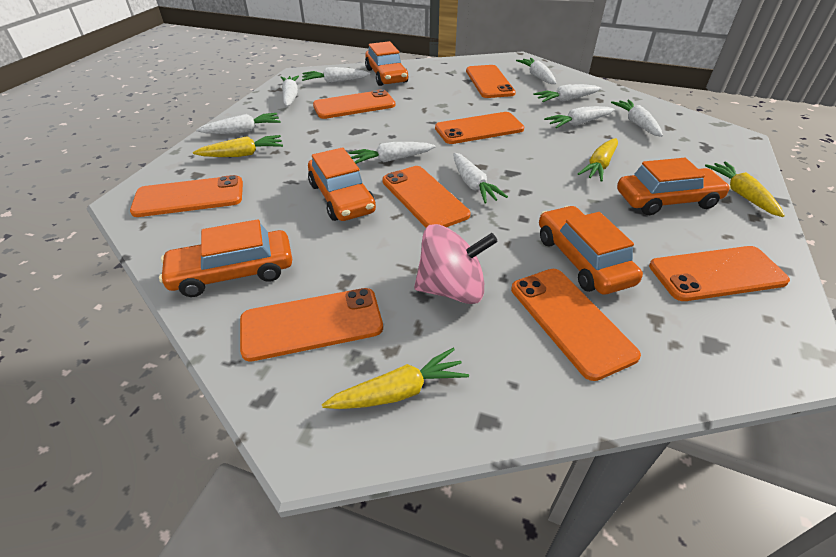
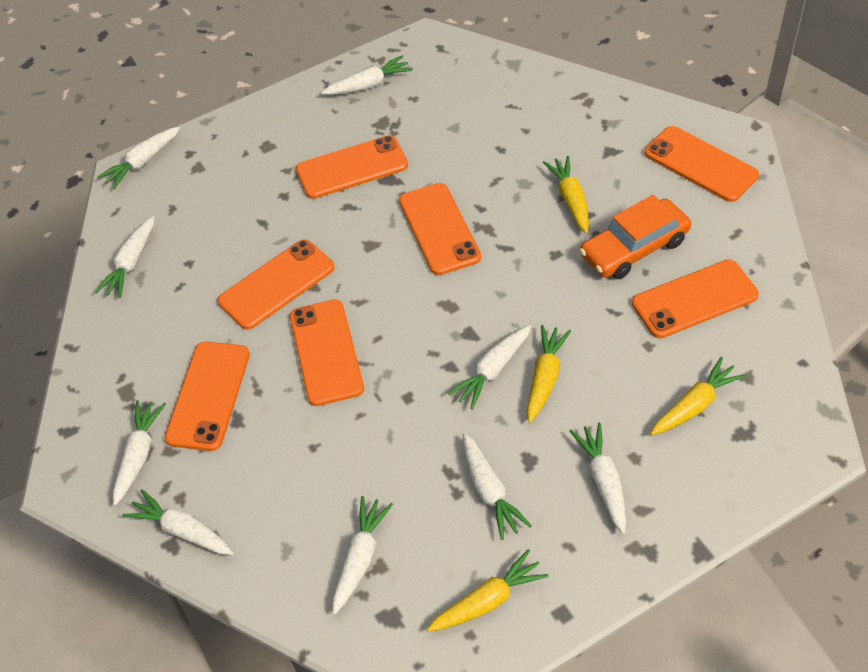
orange car: [159,219,292,297] [308,147,376,221] [365,41,409,86] [539,206,643,295] [617,158,731,215] = 5 -> [579,195,691,279] = 1
orange phone: [130,175,243,217] [240,288,383,362] [313,89,396,119] [382,166,471,228] [435,112,524,144] [466,65,516,98] [511,269,641,381] [649,246,790,301] = 8 -> [165,342,250,451] [218,239,335,330] [290,299,364,406] [296,135,408,199] [399,183,481,275] [632,260,759,338] [644,126,759,202] = 7
pink spinning top: [414,224,498,304] = 1 -> none = 0

